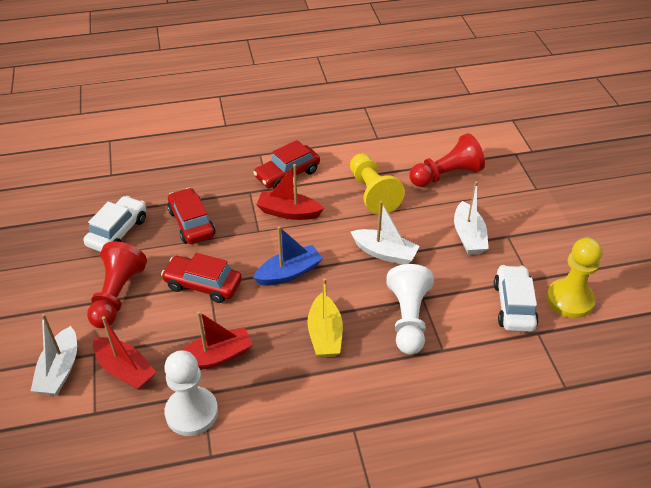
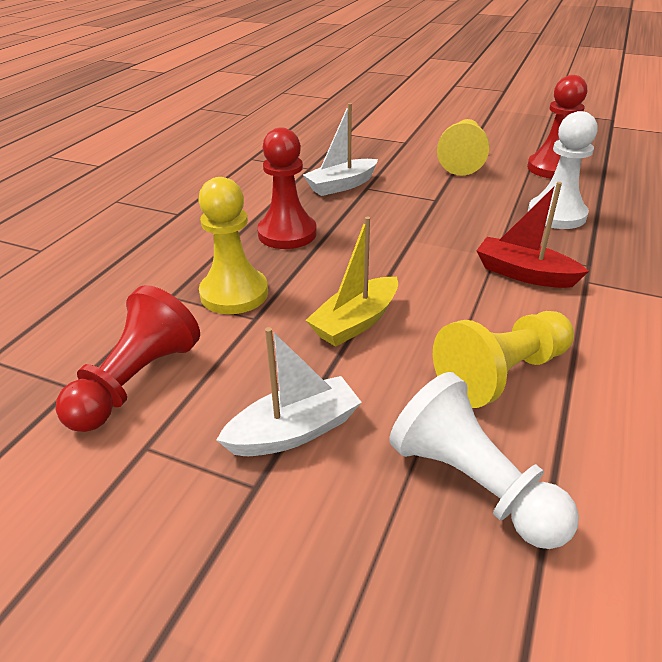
blue boat: [253,226,323,286] = 1 -> none = 0
red boat: [93,316,156,390] [182,311,253,370] [256,164,324,220] = 3 -> [476,182,589,288] = 1
red car: [161,253,242,303] [167,188,215,244] [253,140,320,189] = 3 -> none = 0
red pawn: [87,241,147,328] [409,133,485,187] = 2 -> [56,285,200,432] [257,128,317,249] [527,75,587,179] = 3
white boat: [31,314,77,395] [351,201,420,265] [454,181,489,255] = 3 -> [216,327,362,456] [303,103,378,196] = 2
white car: [84,196,146,252] [494,265,539,332] = 2 -> none = 0
yellow pawn: [350,153,405,215] [547,238,602,318] = 2 -> [198,177,268,314] [433,311,574,408] [437,119,489,176] = 3

